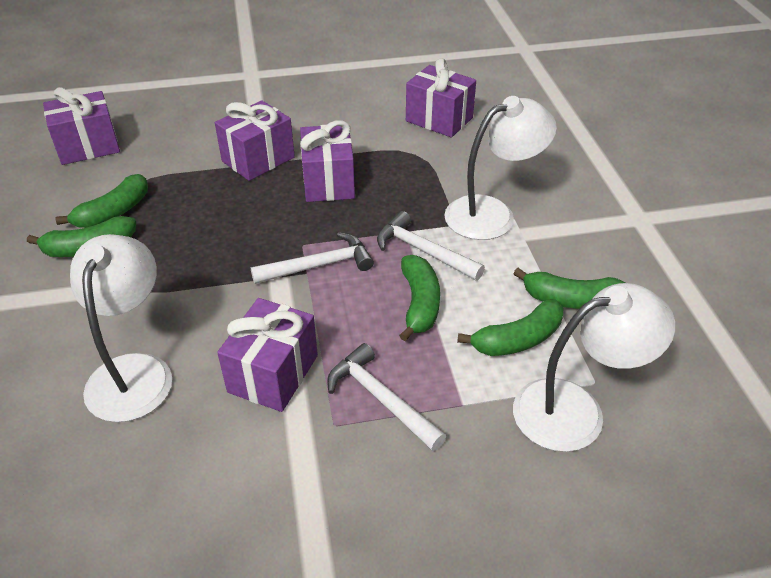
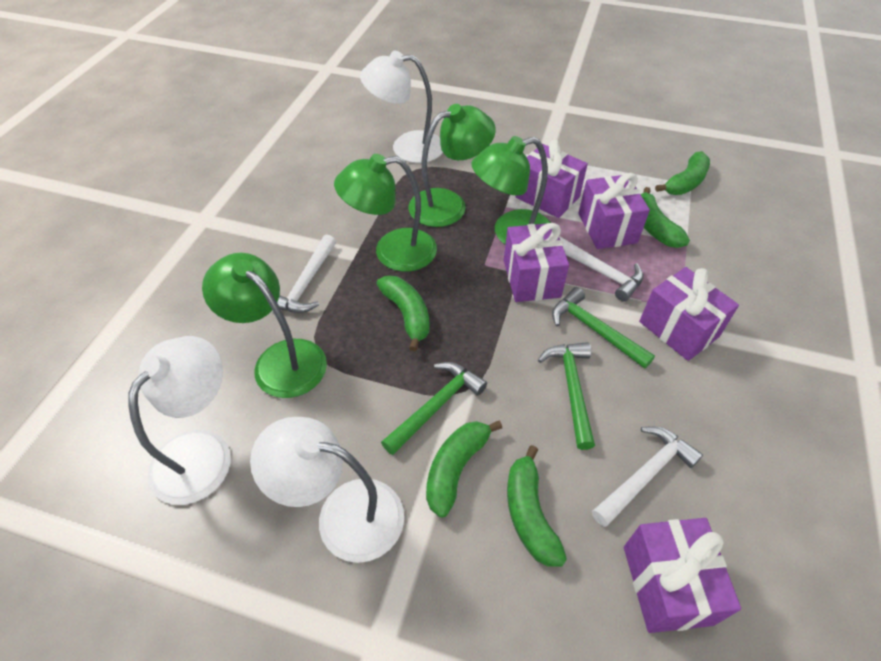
green hammer: none = 0 -> [381,362,487,455] [538,342,595,450] [552,287,655,369] = 3
green lamp: none = 0 -> [202,253,327,398] [334,154,437,272] [408,104,496,227] [471,136,551,245] = 4

